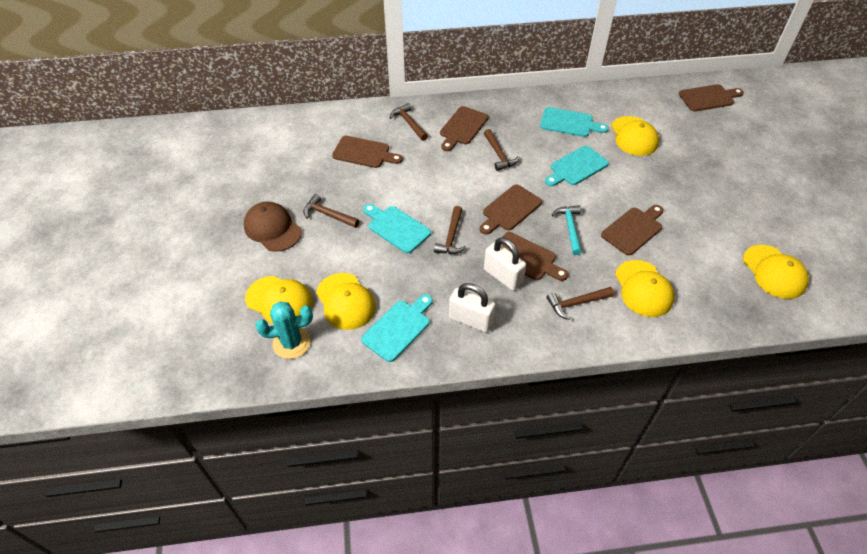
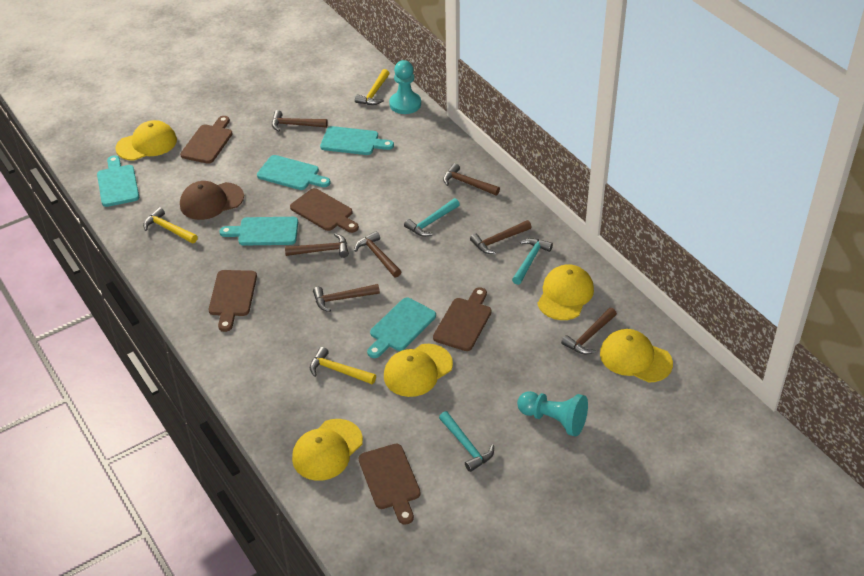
brown cutting board: [332,136,403,168] [440,106,488,151] [479,184,542,235] [501,232,568,281] [601,205,664,255] [679,84,744,111] = 6 -> [180,116,233,164] [209,270,257,332] [290,188,359,233] [358,444,421,525] [433,287,492,351] = 5
brown hammer: [303,194,359,228] [390,103,428,141] [434,206,466,254] [484,129,519,171] [547,287,614,320] = 5 -> [272,110,328,132] [285,233,349,258] [313,284,380,312] [354,231,401,278] [443,163,500,196] [470,220,532,254] [561,308,617,354] = 7
turquoise cactus: [255,301,313,359] = 1 -> none = 0
turquoise cutting board: [361,294,433,362] [363,204,431,253] [540,107,609,137] [545,146,609,186] = 4 -> [97,156,139,207] [219,217,298,246] [257,155,331,190] [320,126,394,155] [367,298,436,358] = 5
turquoise hammer: [552,205,582,255] = 1 -> [404,198,460,237] [439,411,494,472] [512,238,553,285] = 3
turquoise pawn: none = 0 -> [389,60,421,114] [517,391,588,437] = 2
white padlock: [449,283,496,333] [484,237,526,291] = 2 -> none = 0
yellow hammer: none = 0 -> [143,207,198,243] [310,347,376,384] [355,69,390,105] = 3

